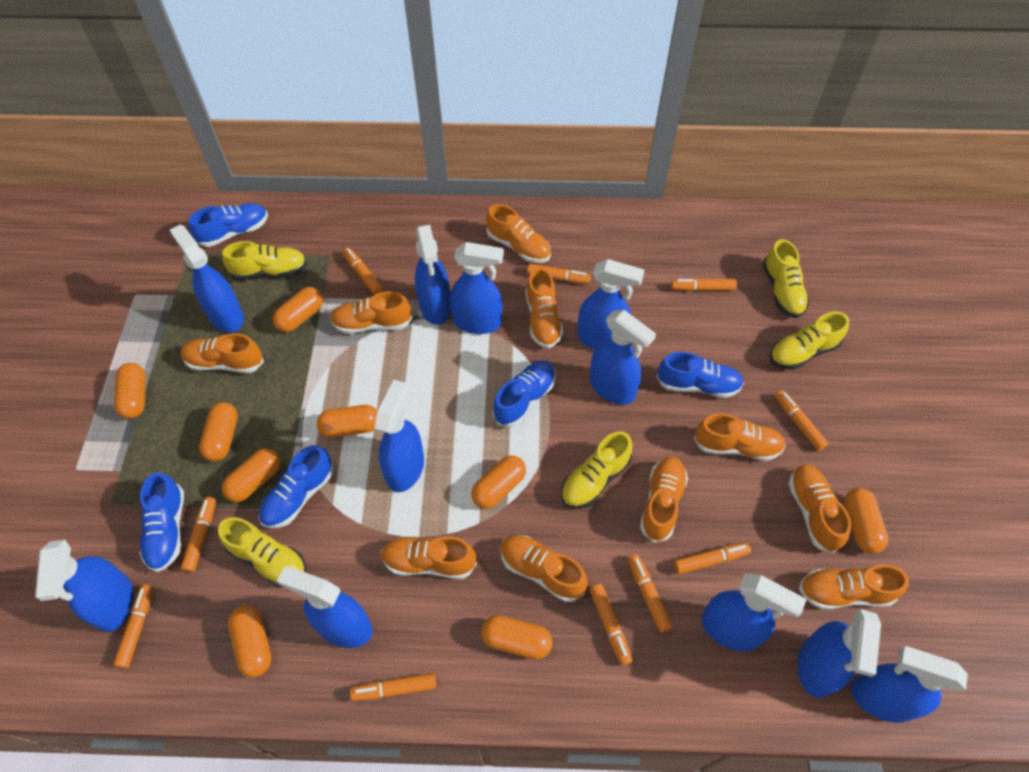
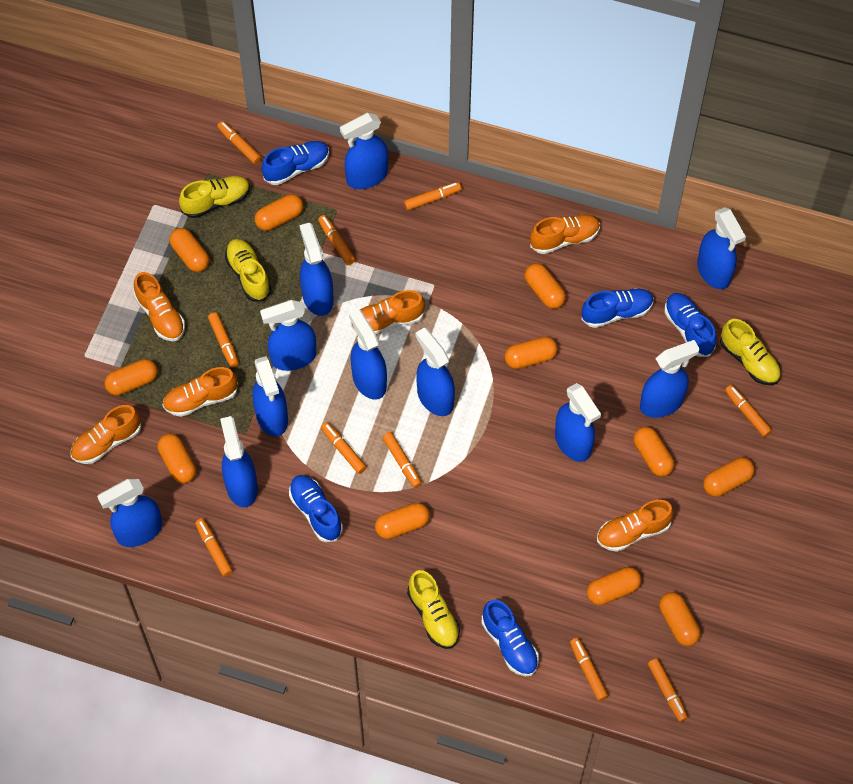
orange capsule: [114,363,146,419] [199,402,238,461] [222,448,281,502] [228,606,271,677] [273,287,323,332] [317,405,378,438] [471,455,526,509] [481,615,553,660] [844,488,889,554] = 9 -> [105,359,158,396] [158,434,196,483] [169,228,210,272] [255,194,303,231] [375,503,430,539] [505,337,558,369] [524,263,566,309] [587,567,641,605] [633,427,674,477] [659,592,701,646] [703,457,755,497] = 11
orange shoe: [181,333,264,373] [330,291,413,334] [381,536,477,579] [486,204,551,263] [500,535,588,602] [526,267,563,348] [640,457,688,543] [694,414,786,461] [789,464,851,554] [799,564,909,610] = 10 -> [70,405,141,464] [134,272,185,341] [162,367,238,417] [350,290,425,334] [530,214,600,254] [597,500,674,552] = 6
yellow shoe: [218,517,306,587] [222,241,307,280] [561,431,633,509] [763,239,809,318] [770,312,849,370] = 5 -> [179,176,250,218] [225,239,271,301] [407,570,460,649] [720,319,781,385] = 4

